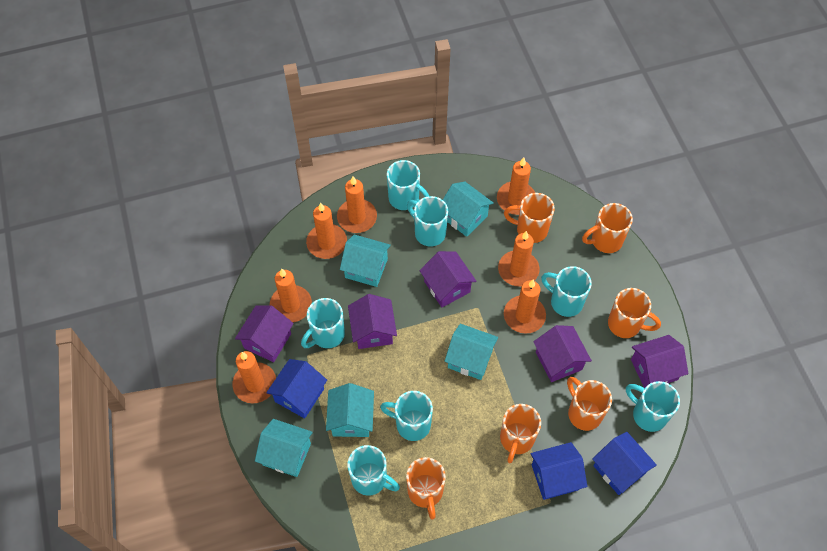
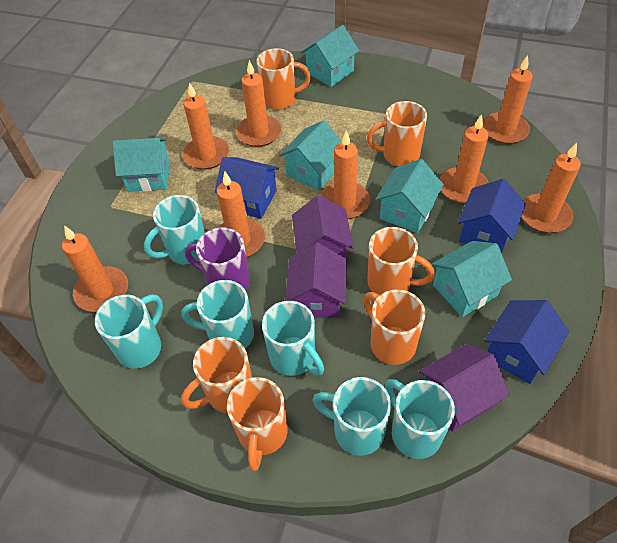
orange candle: [233,351,276,403] [270,268,312,322] [306,202,347,259] [337,176,377,233] [497,157,535,215] [498,231,540,287] [504,280,546,334] = 7 -> [62,225,128,312] [183,82,229,170] [217,172,265,257] [236,60,281,147] [321,131,370,219] [440,114,489,204] [483,55,533,144] [522,143,581,233] = 8
purple house: [235,306,294,362] [348,294,397,349] [420,251,477,307] [533,325,592,382] [631,335,689,388] = 5 -> [285,242,347,318] [292,195,354,259] [419,344,509,432] = 3
purple mug: none = 0 -> [185,227,250,291] = 1
turquoise mug: [301,298,345,348] [347,445,400,496] [380,391,433,441] [387,160,429,210] [407,196,448,247] [541,266,592,317] [626,381,680,432] = 7 -> [95,294,163,369] [144,195,205,265] [181,280,254,348] [262,301,324,376] [313,377,391,456] [385,379,455,459] = 6

